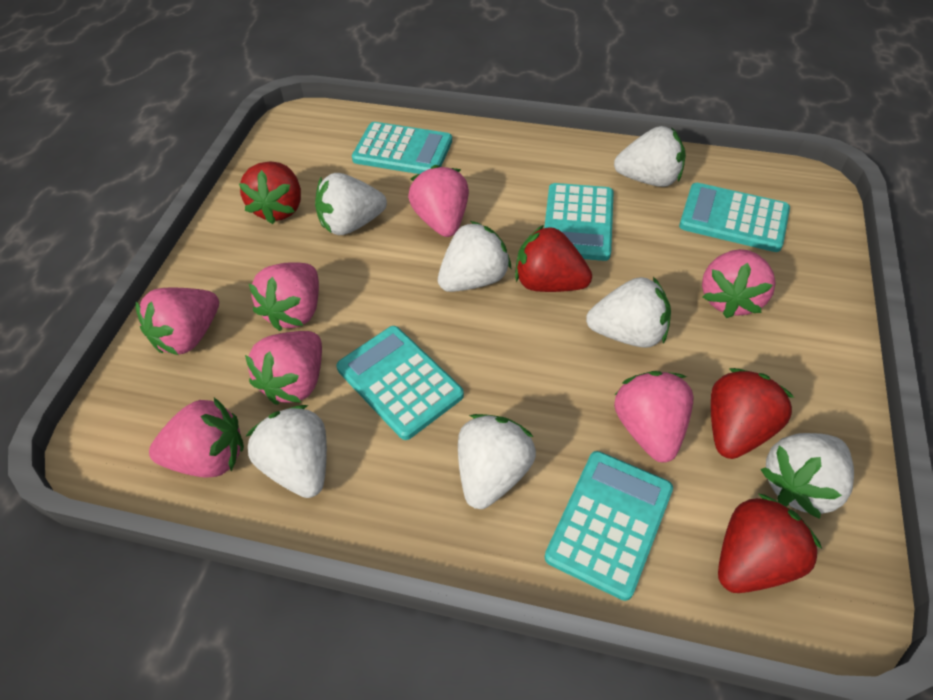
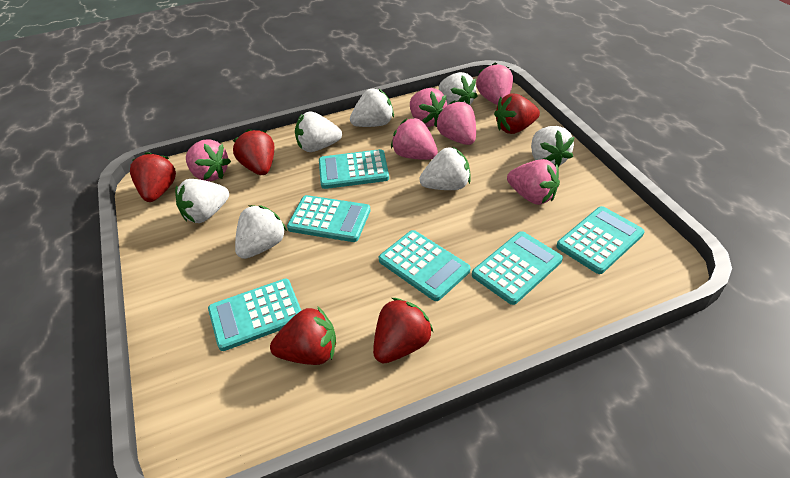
pink strawberry: [136,288,219,355] [149,397,244,477] [245,331,322,405] [249,262,319,331] [408,165,469,237] [614,371,693,462] [702,249,776,318] = 7 -> [186,139,231,181] [391,118,438,160] [410,88,447,127] [436,100,476,145] [476,62,513,105] [507,159,560,205] = 6
red strawberry: [239,162,301,224] [515,225,592,292] [711,368,794,459] [718,494,822,593] = 4 -> [130,152,176,202] [233,129,274,175] [270,306,336,365] [373,298,434,364] [494,94,540,134] = 5
turquoise calculator: [336,326,464,440] [352,122,452,174] [544,183,614,261] [545,451,673,601] [679,183,790,252] = 5 -> [208,279,302,351] [287,195,371,242] [319,149,389,189] [379,230,471,301] [472,231,563,305] [556,206,645,274] = 6

